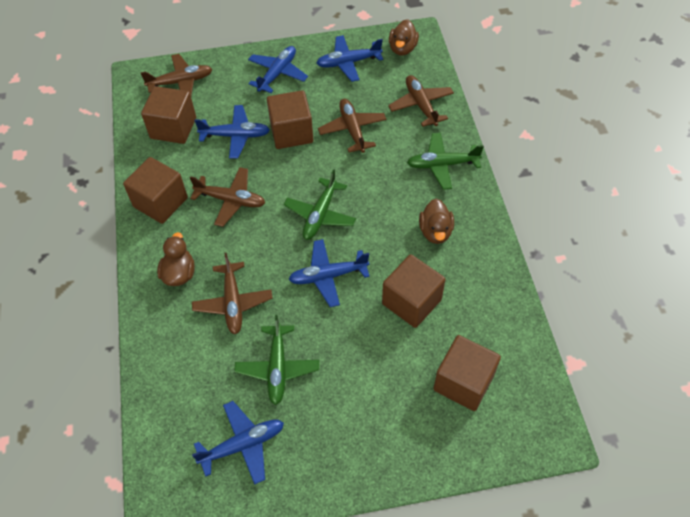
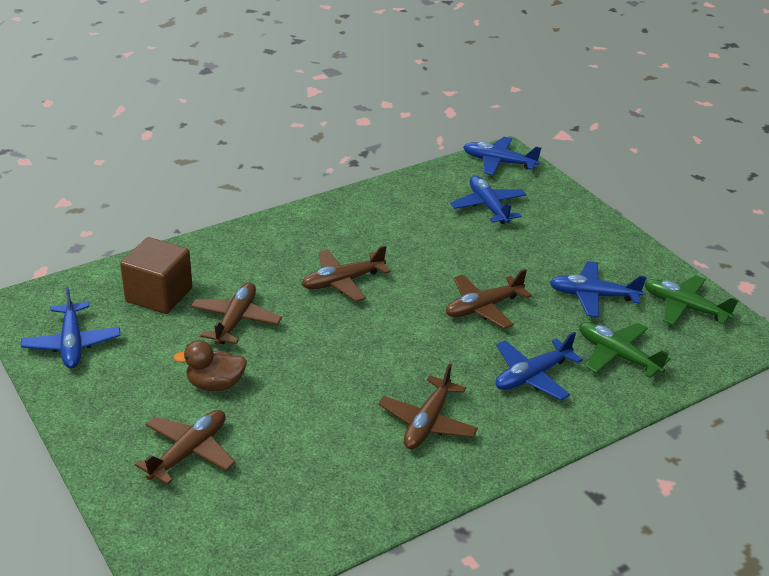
brown cube: [123,157,188,224] [141,86,196,144] [267,90,313,149] [382,254,446,328] [433,335,501,411] = 5 -> [120,237,193,314] = 1
brown duck: [157,232,195,286] [389,19,419,55] [419,199,454,244] = 3 -> [173,340,247,391] = 1
green plane: [234,315,319,405] [284,169,356,240] [407,133,484,190] = 3 -> [579,322,671,378] [644,275,738,325] = 2

